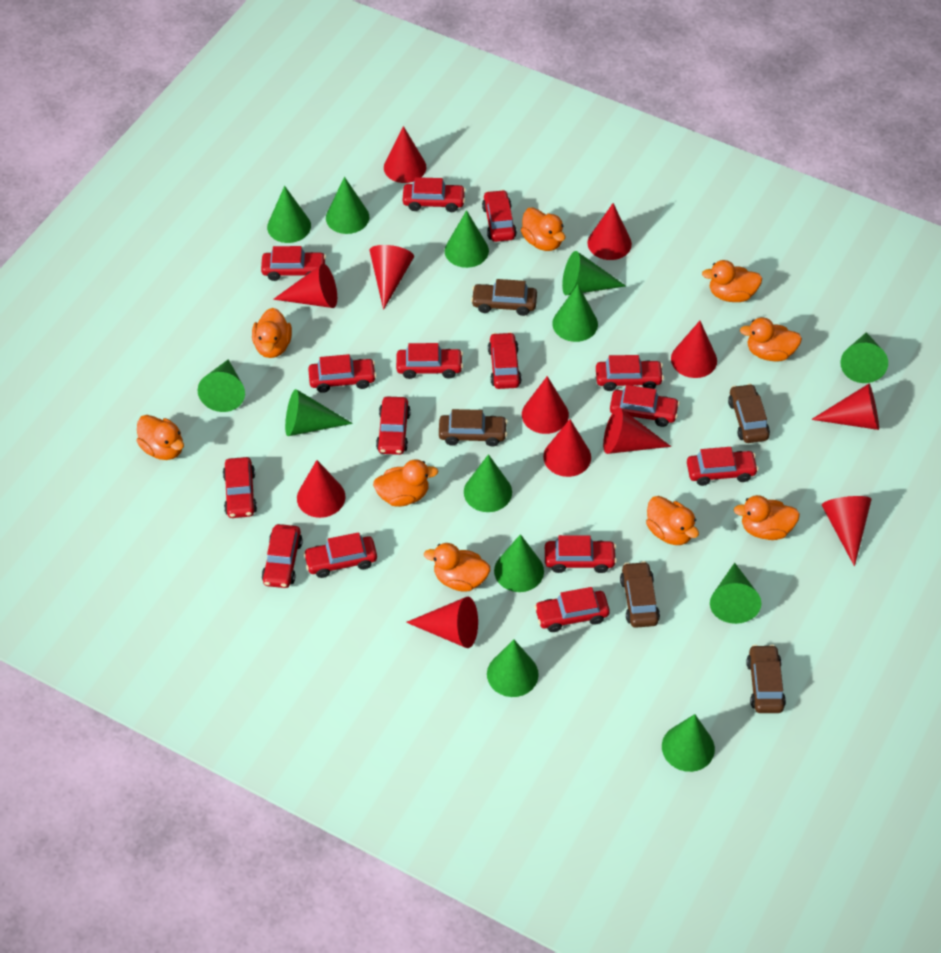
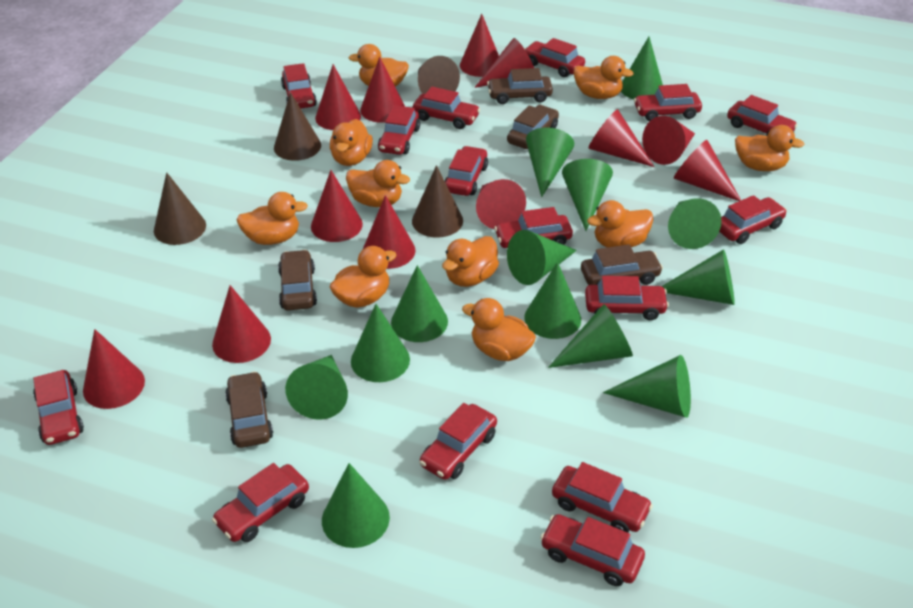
brown cone: none = 0 -> [154,173,206,245] [274,92,321,161] [412,165,463,238] [418,56,460,94] = 4
orange duck: [137,415,184,460] [252,308,292,358] [373,459,438,507] [424,543,490,592] [521,208,565,251] [646,496,699,545] [702,260,762,302] [734,495,800,540] [740,317,802,361] = 9 -> [236,192,308,245] [329,246,396,308] [330,119,373,166] [346,160,410,207] [348,44,409,87] [442,236,499,287] [462,298,536,361] [574,56,634,99] [587,200,653,248] [735,125,805,171] = 10

